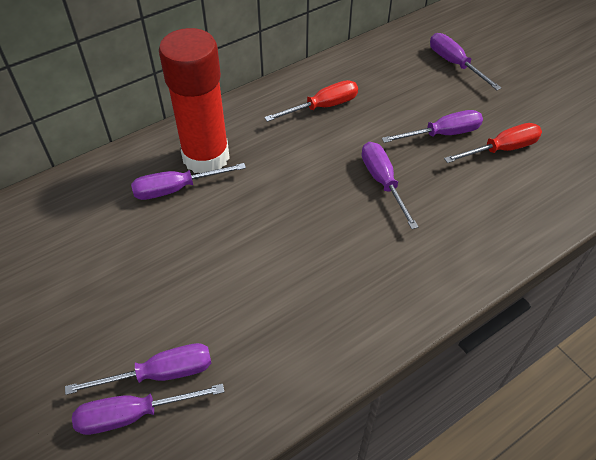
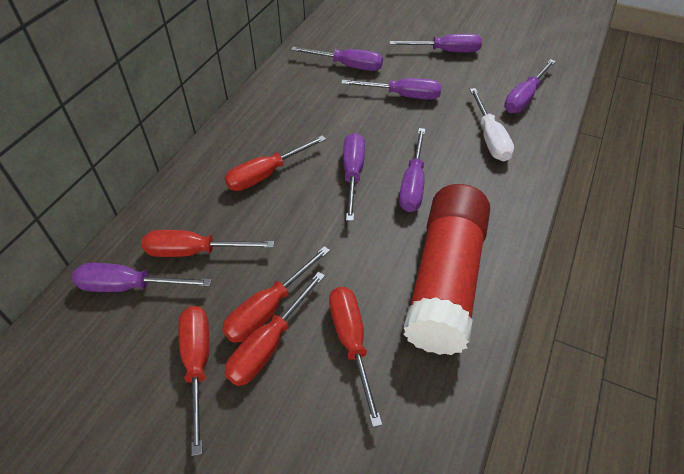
purple screwdriver: [65,343,211,395] [72,384,225,435] [131,163,246,200] [362,142,418,229] [382,110,483,143] [430,33,501,90] = 6 -> [72,263,211,292] [291,47,383,71] [341,78,442,100] [343,133,365,221] [389,34,482,52] [399,128,425,212] [504,59,556,113] = 7
red screwdriver: [264,80,358,122] [444,123,542,163] = 2 -> [142,230,274,257] [179,306,209,456] [222,246,330,343] [224,135,326,191] [224,272,325,386] [329,287,382,427] = 6
white screwdriver: none = 0 -> [469,88,514,161] = 1

